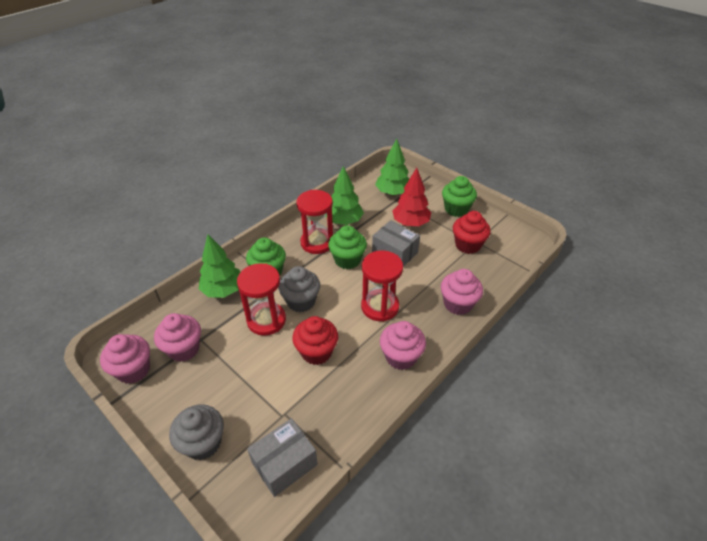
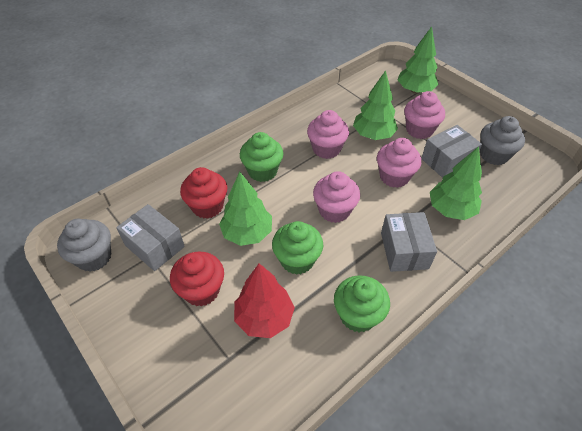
green tree: [199,234,240,298] [326,166,364,225] [375,139,409,196] = 3 -> [219,171,272,246] [353,70,398,140] [397,26,439,94] [430,146,482,220] = 4
grey box: [247,418,318,497] [372,220,420,267] = 2 -> [116,204,185,271] [381,212,437,272] [421,125,482,178] = 3
red hourglass: [237,263,286,336] [296,190,333,254] [361,251,403,322] = 3 -> none = 0

